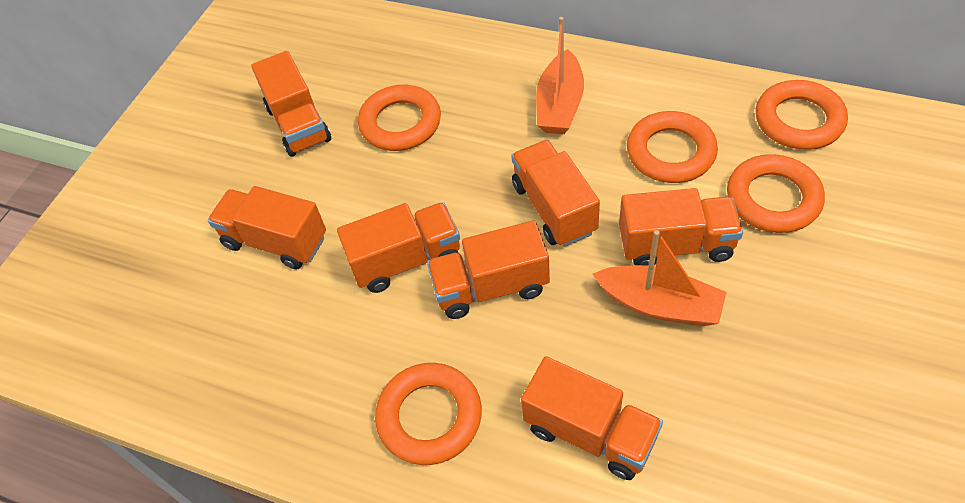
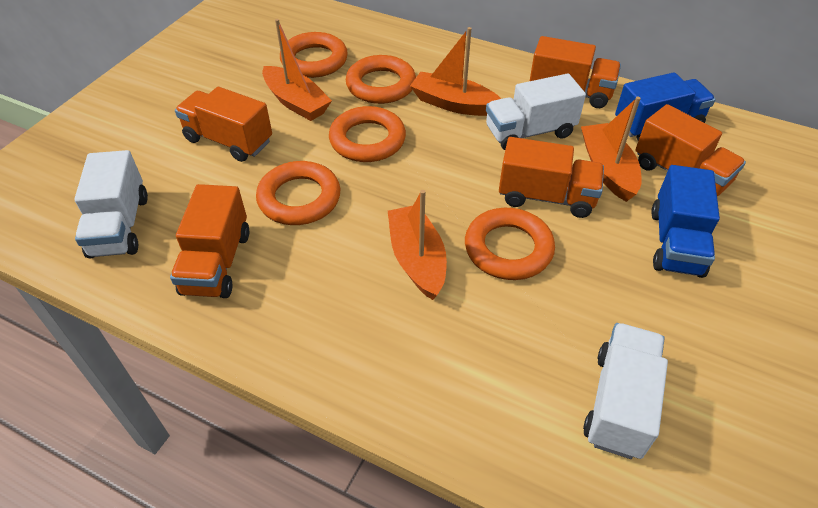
blue truck: none = 0 -> [615,72,716,141] [651,165,720,278] = 2
orange boat: [536,17,584,134] [593,230,726,326] = 2 -> [262,19,332,121] [388,190,447,300] [410,27,501,116] [581,97,642,202] = 4
orange truck: [208,186,326,270] [251,51,331,157] [337,202,460,293] [427,220,550,319] [511,140,600,247] [521,356,663,480] [619,188,743,266] = 7 -> [170,184,249,298] [175,87,272,162] [499,137,604,218] [530,36,621,108] [635,104,746,196] = 5
white truck: none = 0 -> [74,150,148,259] [486,73,586,150] [583,323,668,459] = 3

